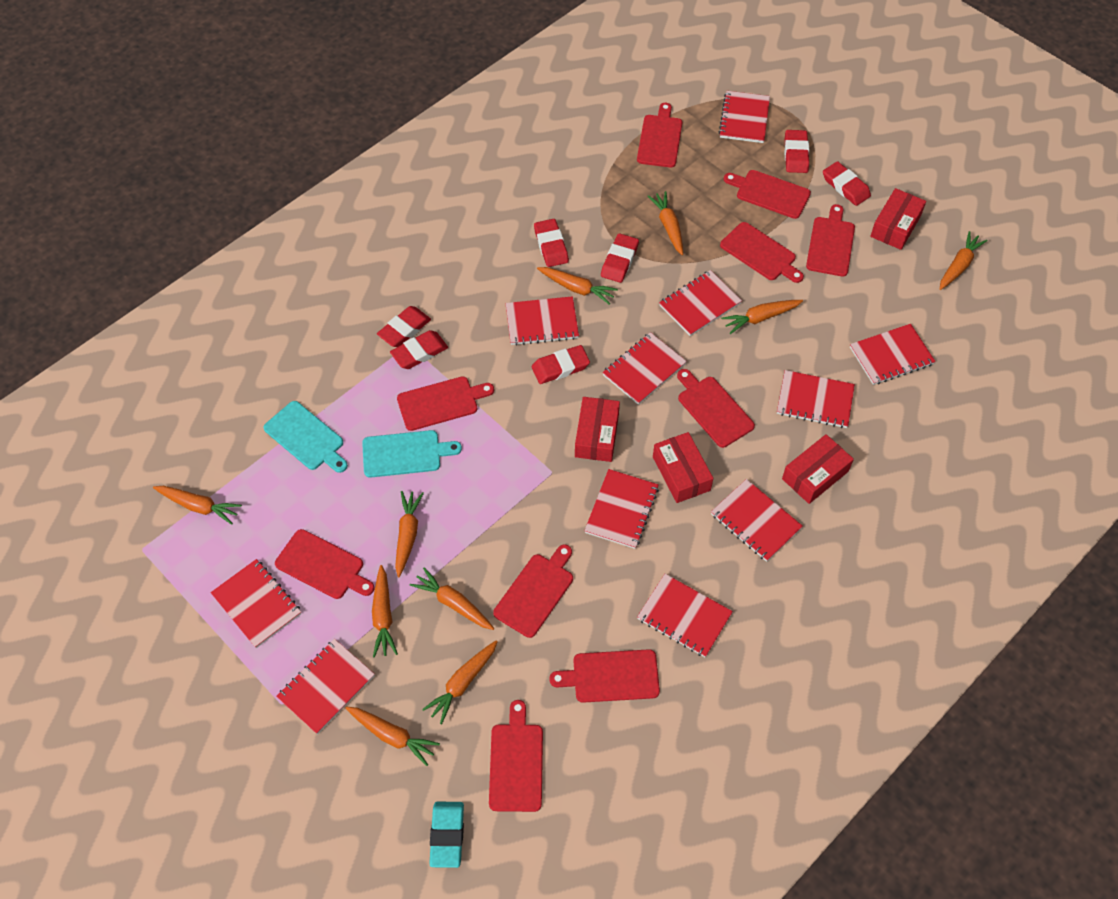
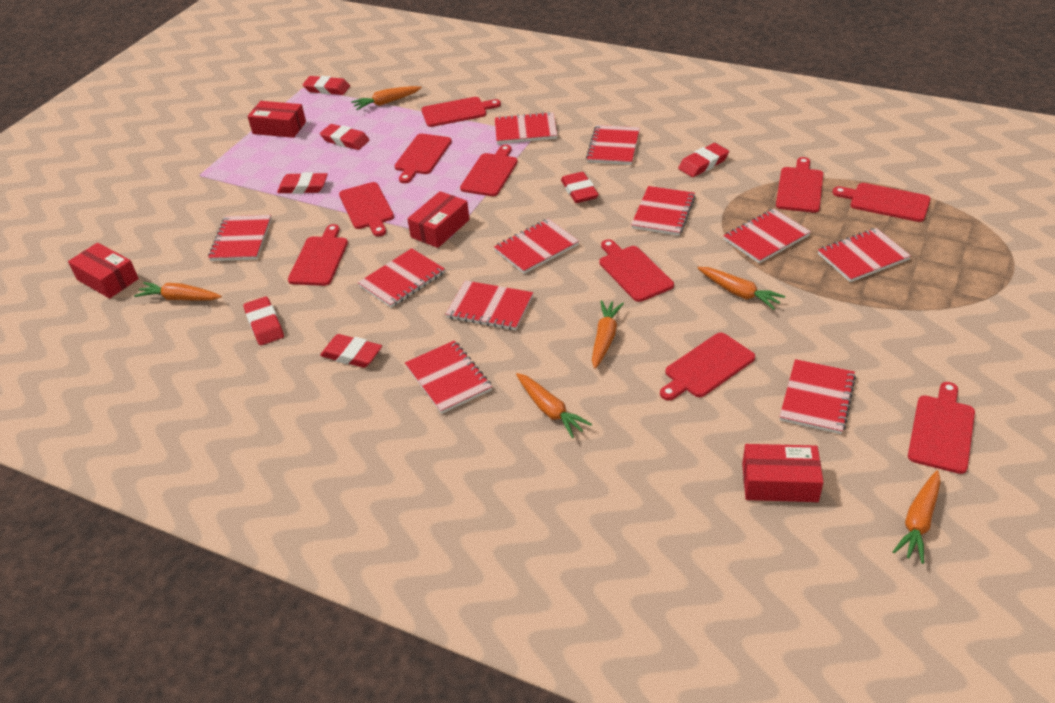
orange carrot: [153,486,242,525] [346,706,440,766] [372,565,398,658] [395,491,424,577] [410,567,494,630] [422,640,498,724] [537,267,618,305] [648,191,683,255] [721,300,803,334] [940,231,988,290] = 10 -> [134,282,222,301] [351,86,422,110] [516,373,592,438] [592,300,624,369] [698,267,785,310] [893,470,941,564] = 6
turquoise cutting board: [264,401,348,473] [362,430,462,478] = 2 -> none = 0
turquoise eraser: [429,802,464,868] = 1 -> none = 0

